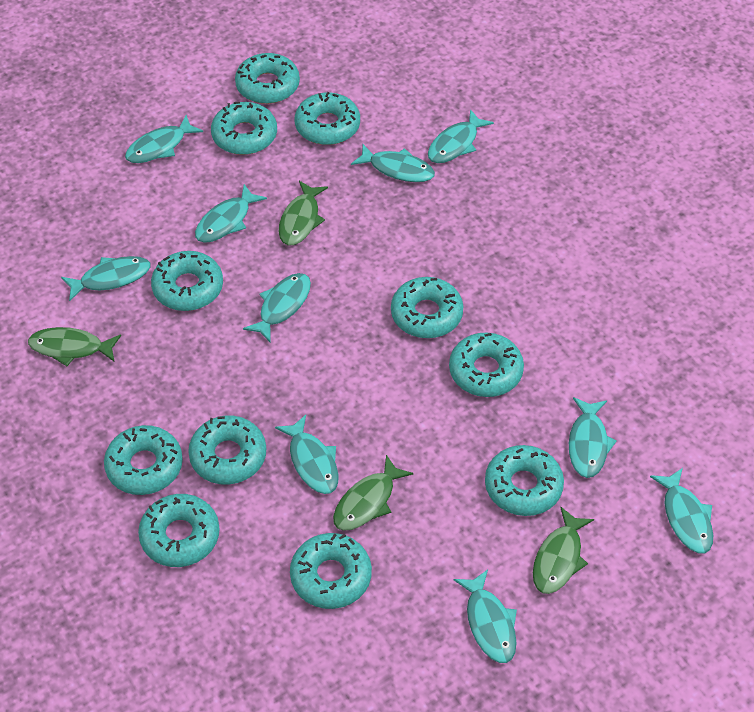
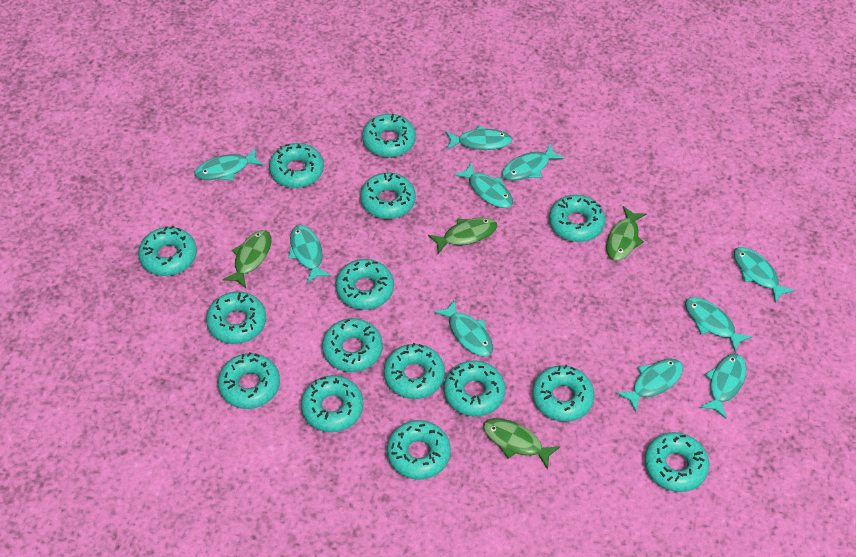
turquoise donut: [104,425,183,495] [138,494,220,567] [151,251,223,311] [188,416,266,485] [211,102,277,155] [235,53,300,104] [290,533,372,609] [295,92,360,145] [391,277,463,338] [449,332,524,397] [485,445,564,516] = 11 -> [138,226,197,276] [206,292,266,344] [218,352,280,409] [269,143,324,188] [301,375,364,432] [322,318,383,372] [336,259,394,310] [360,173,416,219] [362,114,416,157] [384,343,445,399] [387,420,451,479] [444,360,506,417] [532,365,594,422] [549,195,605,242] [644,432,709,492] = 15

